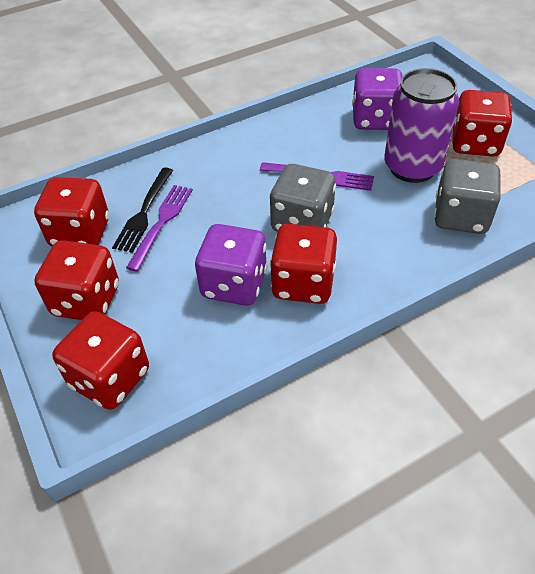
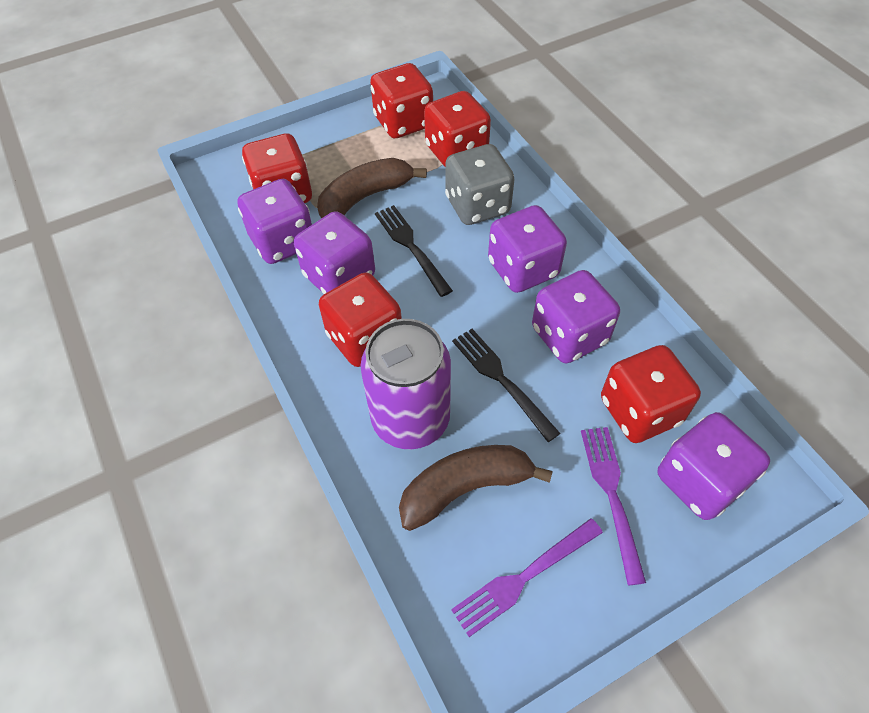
black fork: [112,168,173,253] = 1 -> [375,205,453,297] [452,329,561,442] = 2
brown banana: none = 0 -> [317,158,427,219] [399,445,553,531] = 2
grey dice: [270,164,336,232] [434,159,501,234] = 2 -> [445,144,514,225] = 1
purple dice: [195,224,267,306] [352,68,403,130] = 2 -> [237,179,312,264] [294,211,375,294] [488,205,567,293] [532,270,620,364] [657,412,770,520] = 5

